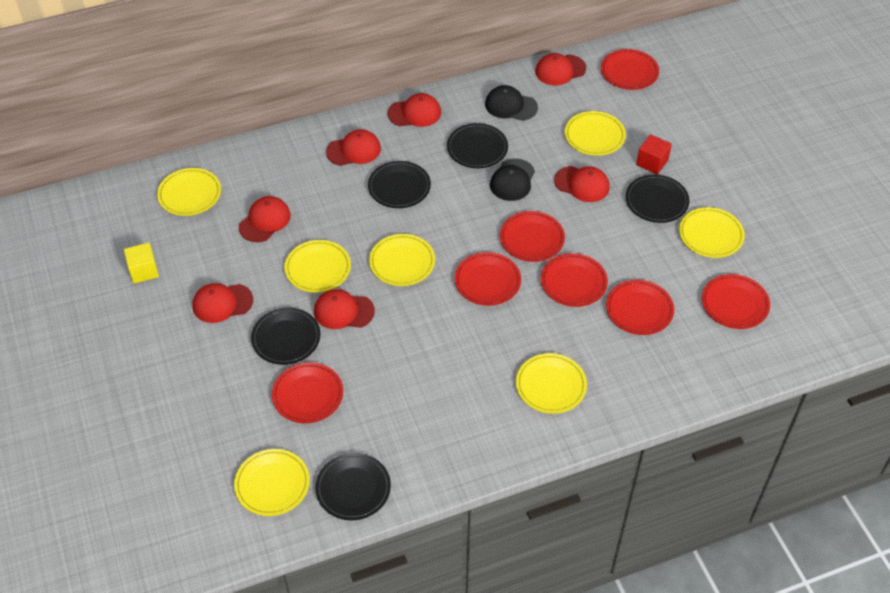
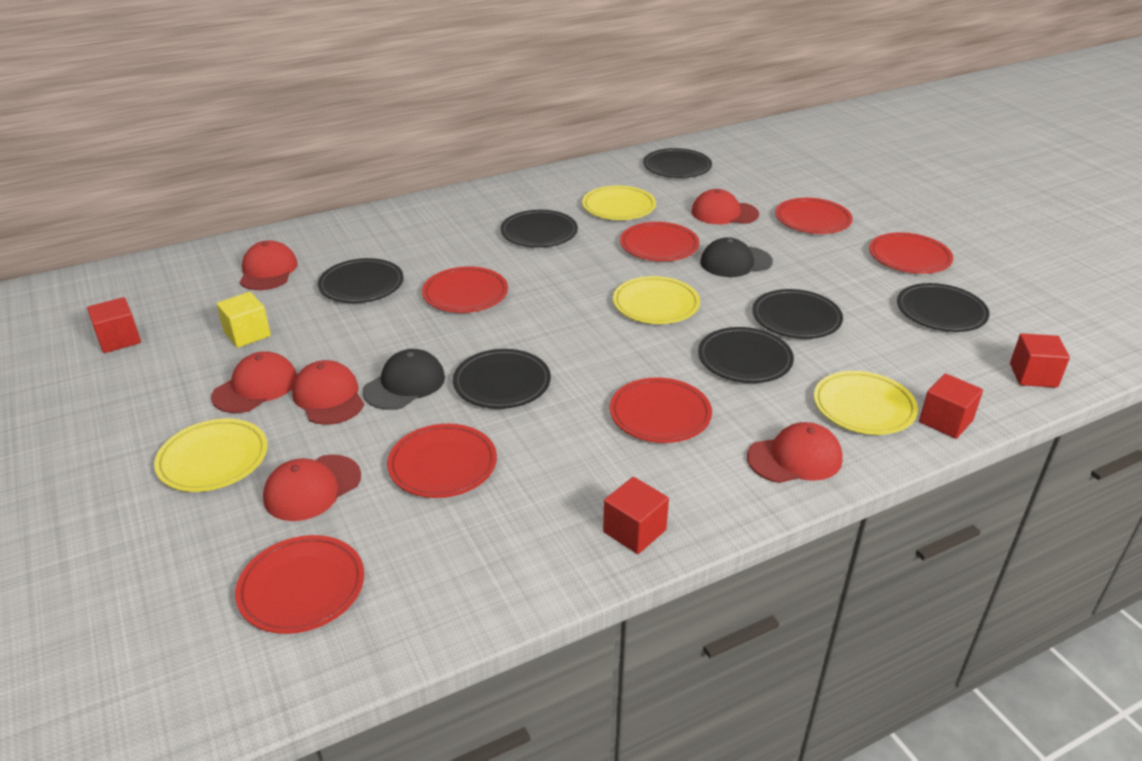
black plate: [251,308,321,365] [315,453,391,520] [368,161,431,208] [447,123,508,168] [626,174,690,223] = 5 -> [318,258,404,303] [453,349,551,409] [501,210,578,247] [643,148,712,178] [698,327,794,383] [752,289,843,339] [897,283,990,332] = 7
red cap: [193,283,253,323] [239,196,291,242] [314,289,375,329] [326,129,381,166] [388,93,441,127] [535,53,586,86] [554,166,610,202] = 7 -> [211,352,297,413] [240,240,298,290] [263,455,361,521] [292,360,364,425] [691,189,759,224] [747,422,843,483] = 6
red cube: [636,134,672,174] = 1 -> [87,297,141,353] [603,477,669,554] [919,373,983,439] [1010,333,1070,388] = 4
yellow plate: [157,168,221,216] [234,449,310,516] [285,240,351,292] [369,234,435,286] [516,353,587,414] [565,111,626,156] [679,207,745,258] = 7 -> [154,418,268,492] [582,185,656,220] [613,276,700,324] [814,371,918,435] = 4

